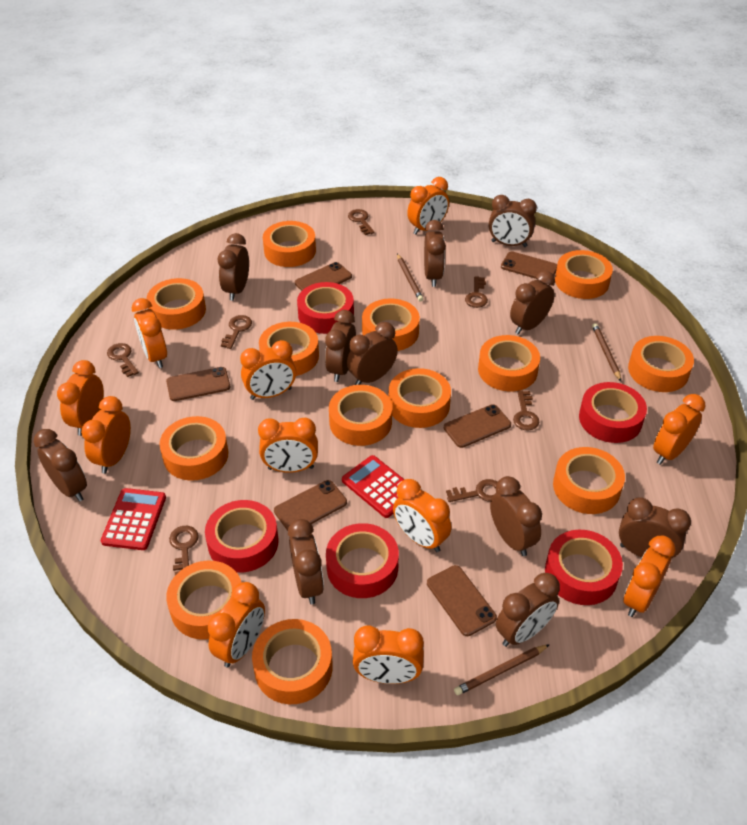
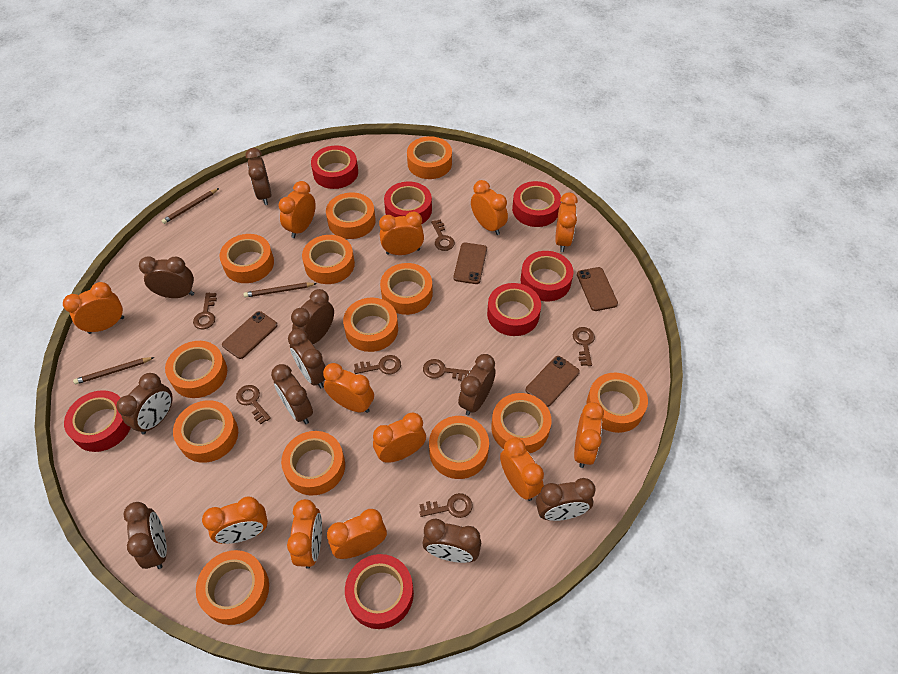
brown clock: [34,429,87,502] [218,233,249,301] [288,519,324,604] [325,310,356,382] [347,322,398,385] [424,220,446,287] [489,195,537,247] [490,476,542,556] [496,573,560,647] [510,271,555,335] [619,497,691,559] = 11 -> [116,373,173,434] [123,502,167,569] [139,257,195,298] [245,148,271,205] [271,364,313,424] [288,329,326,388] [291,289,334,344] [422,518,481,563] [458,354,496,416] [536,478,596,521] = 10
brown phone: [166,367,230,401] [274,480,347,531] [295,262,352,291] [427,565,497,636] [444,404,511,448] [501,251,557,280] = 6 -> [222,311,278,359] [453,243,487,284] [526,356,580,407] [577,267,618,311] = 4
orange clock: [57,360,104,436] [81,396,131,474] [132,298,167,368] [208,582,265,668] [240,340,296,400] [258,418,318,473] [353,625,424,684] [393,479,451,552] [407,177,449,234] [623,536,675,617] [653,394,706,465] = 11 -> [63,282,124,334] [202,496,268,544] [278,181,316,238] [287,499,322,569] [323,363,374,413] [327,509,387,559] [373,413,426,463] [379,211,424,255] [471,180,508,235] [500,438,544,501] [555,193,578,252] [574,402,604,468] = 12
red calculator: [101,488,166,550] [342,455,405,518] = 2 -> none = 0
red tape: [205,500,279,573] [297,282,354,334] [326,523,399,598] [545,530,623,605] [579,382,647,443] = 5 -> [64,390,131,452] [311,145,358,189] [345,554,414,629] [384,181,432,224] [487,283,541,336] [512,181,561,227] [520,251,573,301] = 7

